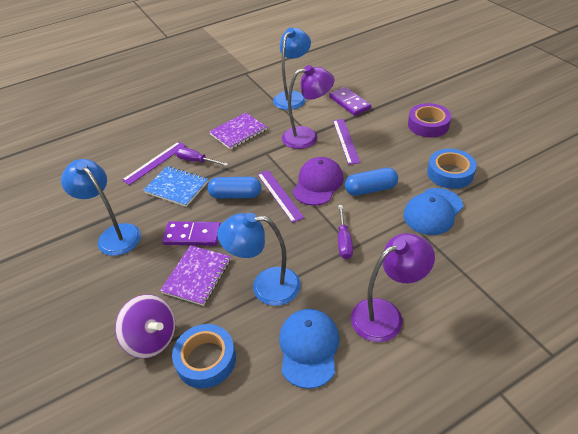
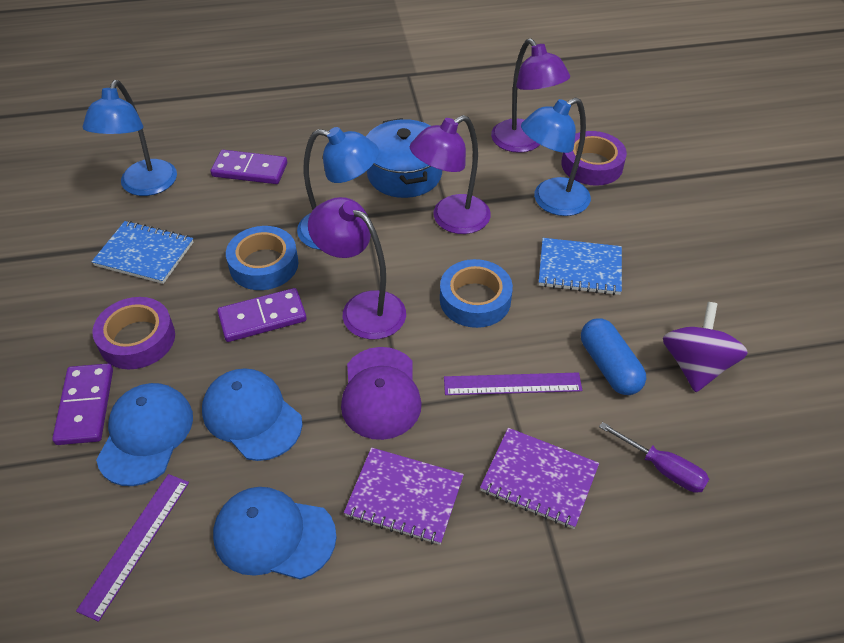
blue cap: [279,309,339,389] [403,188,464,235] = 2 -> [96,383,193,486] [202,368,303,461] [213,487,337,580] = 3
blue capsule: [207,177,261,199] [345,168,398,196] = 2 -> [581,318,646,395] = 1
blue notebook: [143,166,208,207] = 1 -> [91,221,193,284] [539,238,622,295] = 2
blue pot: none = 0 -> [366,118,442,198] = 1
purple domino: [162,221,221,246] [329,87,371,116] = 2 -> [52,364,113,445] [211,150,287,184] [218,288,307,342] = 3
purple lamp: [282,65,335,149] [351,233,435,342] = 2 -> [308,197,406,339] [410,115,491,234] [491,38,570,153] = 3
purple ruler: [122,142,186,185] [257,170,304,223] [333,119,360,165] = 3 -> [76,474,189,622] [444,372,582,395] = 2
purple screwdriver: [175,147,228,166] [338,205,353,259] = 2 -> [599,422,709,493] = 1
purple tape: [408,103,452,137] = 1 -> [92,297,175,369] [561,131,627,186] = 2

